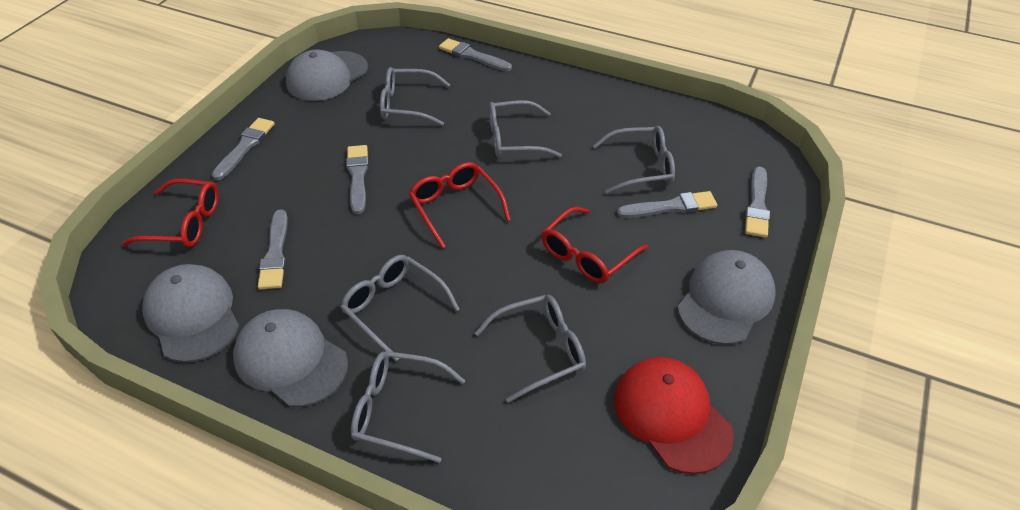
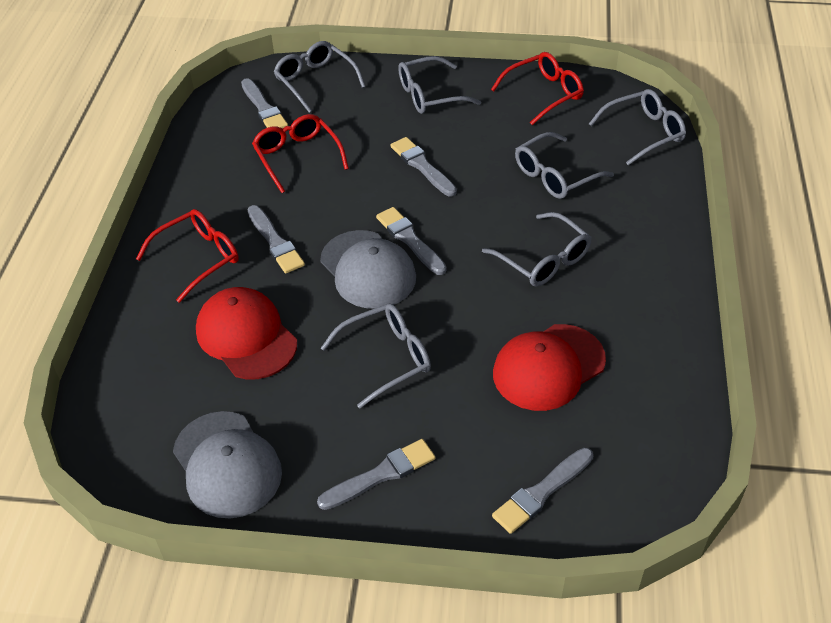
grey cap: [142,264,239,363] [233,309,348,407] [286,50,368,101] [677,250,776,345] = 4 -> [173,411,282,519] [320,230,416,309] = 2
red cap: [614,357,734,474] = 1 -> [196,287,297,379] [493,324,606,411] = 2

